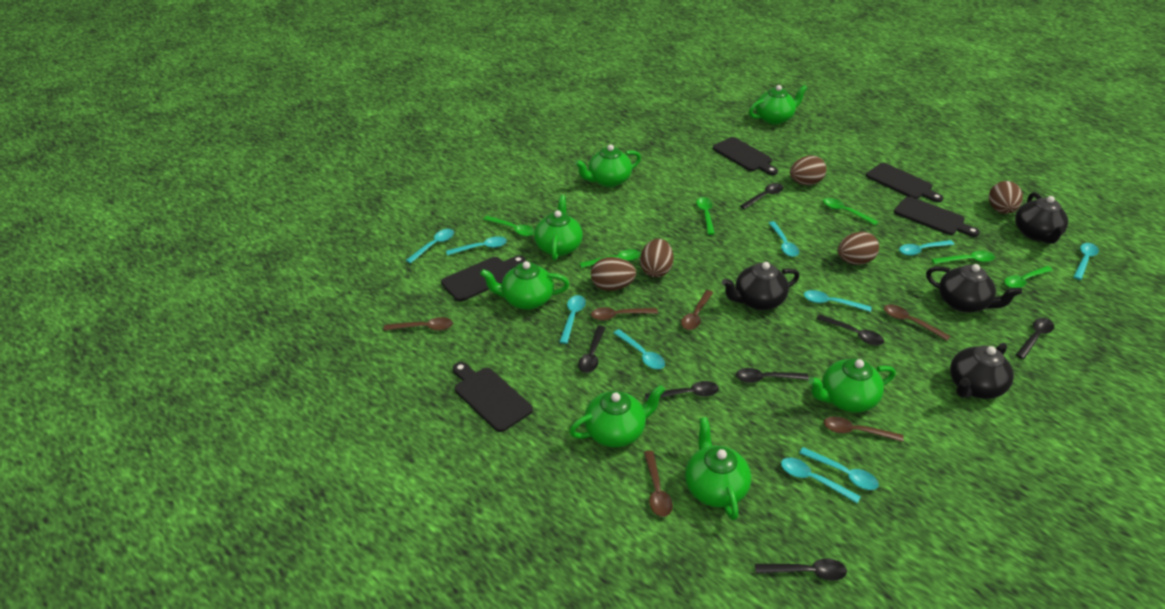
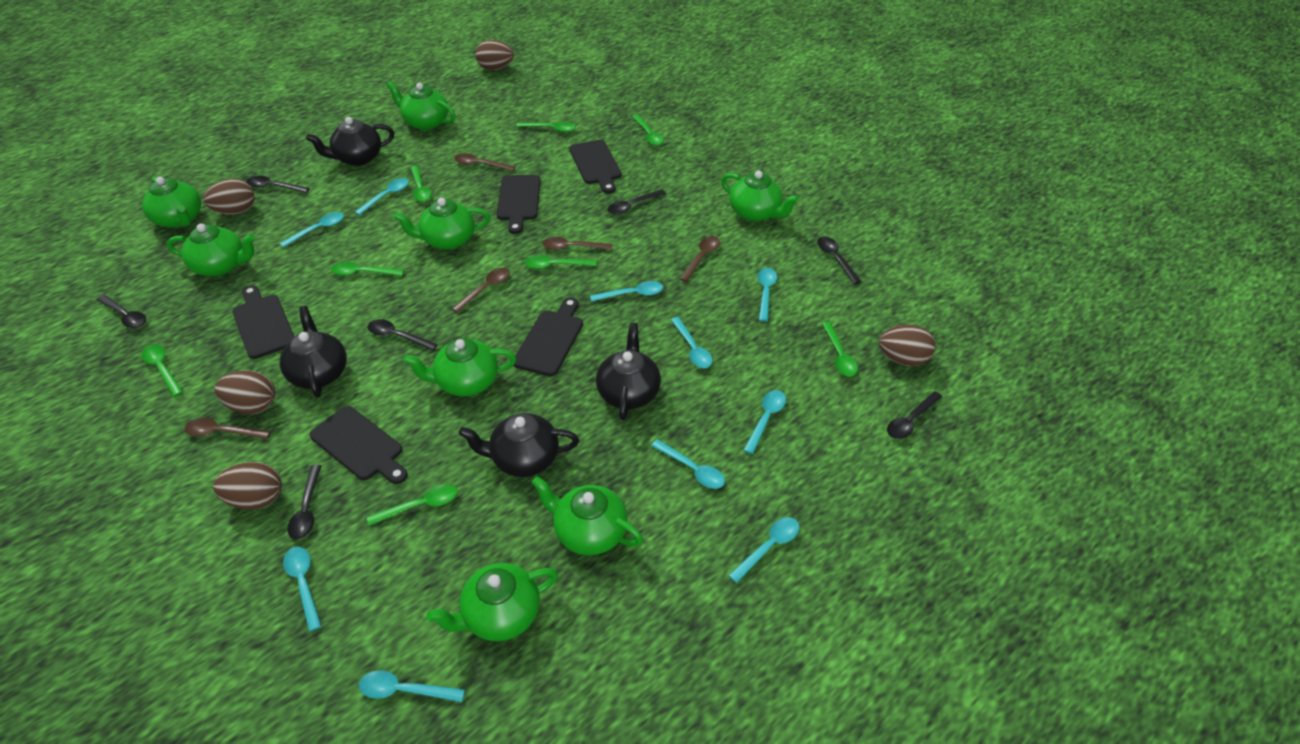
brown spoon: [384,317,453,331] [591,307,658,321] [644,451,673,517] [681,290,713,330] [824,416,904,442] [884,304,950,341] = 6 -> [185,418,271,439] [452,268,510,313] [454,153,515,171] [542,237,612,250] [679,236,720,282] = 5
green spoon: [483,216,535,237] [580,249,641,268] [696,197,715,235] [823,198,878,225] [931,251,995,264] [1004,266,1053,288] = 6 -> [142,344,183,397] [331,262,404,276] [367,484,458,526] [411,166,431,202] [516,122,576,132] [525,255,597,269] [633,115,664,146] [822,322,858,376] = 8
green teapot: [480,261,569,310] [534,195,583,261] [569,385,665,448] [575,144,641,187] [685,417,751,520] [749,85,807,125] [808,358,896,413] = 7 -> [142,177,201,228] [167,224,255,276] [386,81,456,130] [393,198,490,250] [403,338,516,397] [427,563,558,641] [531,476,643,555] [721,170,799,222] = 8

